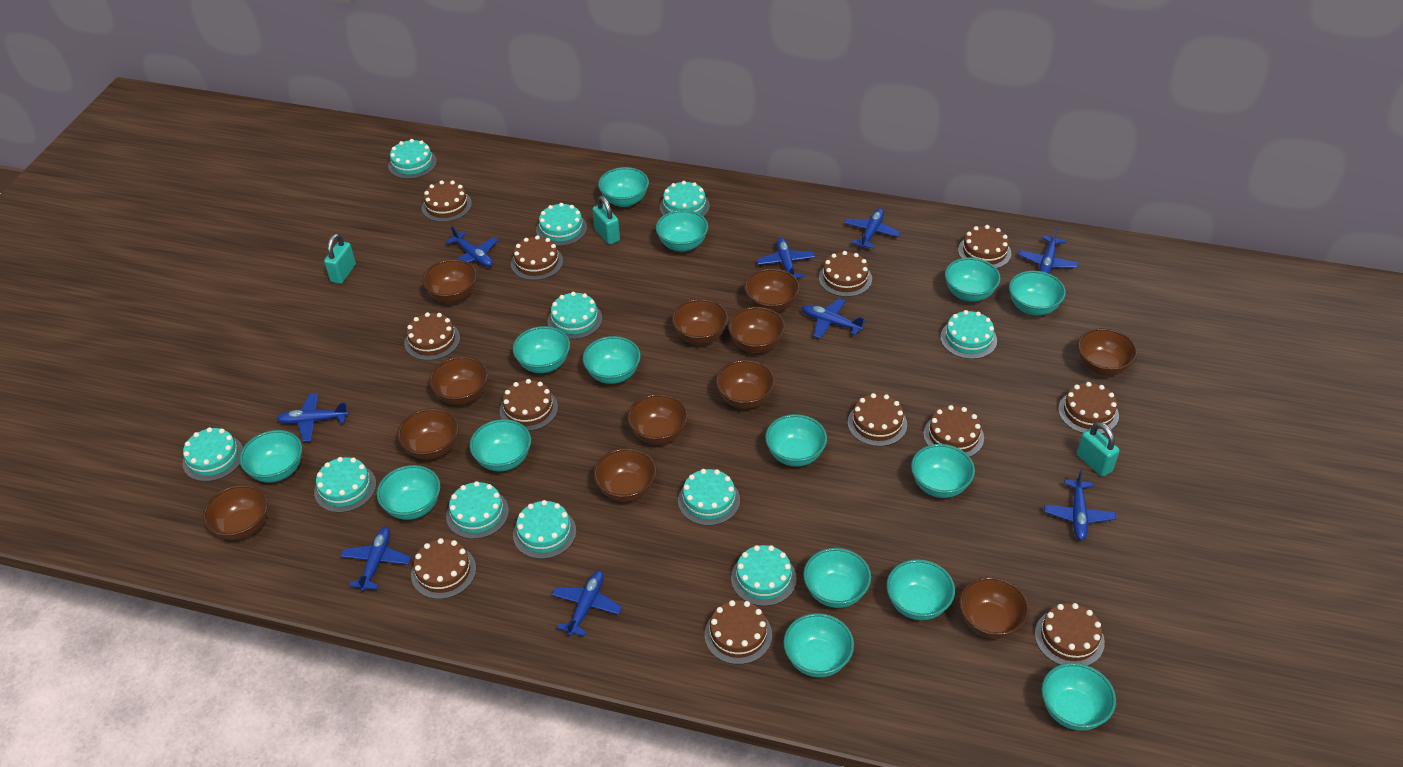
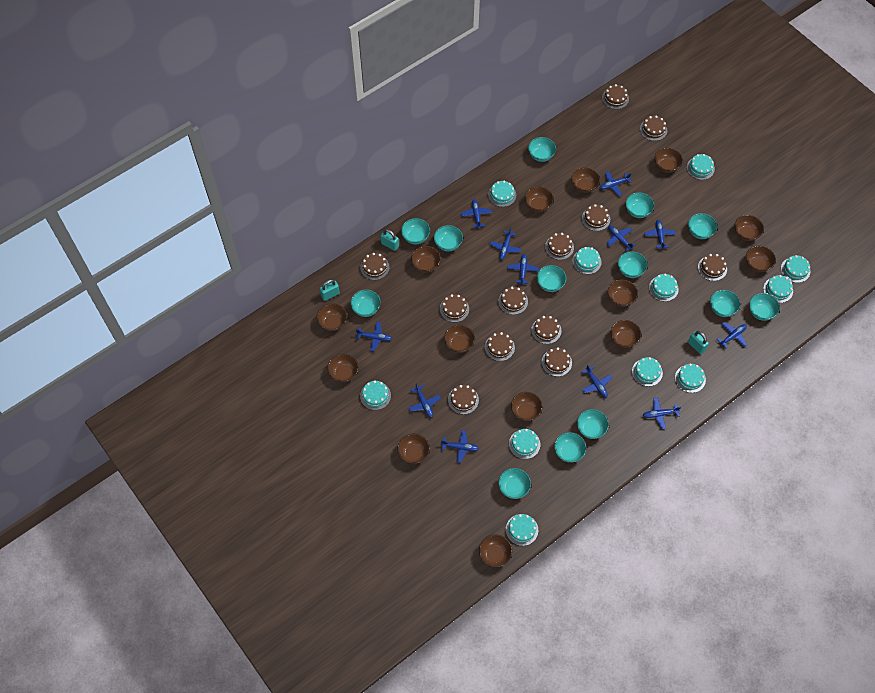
blue plane: [277,393,349,442] [341,527,411,591] [446,226,499,267] [551,570,622,637] [757,238,815,278] [801,298,865,339] [844,208,901,249] [1019,227,1078,274] [1044,470,1116,540] = 9 -> [356,322,392,351] [408,383,441,418] [441,430,479,463] [461,199,492,228] [490,227,521,260] [507,254,539,285] [582,365,612,397] [600,171,632,196] [606,225,636,251] [643,397,681,429] [644,220,676,249] [717,322,747,348] = 12
brown bowl: [203,485,268,540] [397,408,459,460] [422,259,477,303] [429,356,488,405] [593,448,656,502] [627,394,688,445] [672,299,728,344] [716,360,775,409] [728,307,785,353] [744,268,800,312] [959,577,1029,639] [1077,328,1137,376] = 12 -> [317,303,347,331] [327,354,359,382] [397,433,430,464] [411,246,441,273] [444,325,475,353] [479,534,512,567] [511,392,543,421] [525,186,553,212] [571,167,600,193] [608,279,638,307] [610,320,641,348] [654,148,683,173] [734,215,764,241] [746,246,776,272] = 14
turquoise bowl: [239,430,302,483] [377,465,440,520] [469,419,531,471] [513,326,570,373] [583,336,641,384] [598,167,649,207] [656,210,708,252] [765,414,827,467] [783,613,854,677] [803,548,871,608] [886,559,955,620] [911,444,975,498] [945,257,1001,302] [1009,271,1066,315] [1042,663,1116,731] = 15 -> [350,290,381,317] [401,218,430,244] [434,225,463,252] [498,468,531,499] [528,137,556,162] [537,265,567,292] [554,432,587,463] [577,409,609,439] [618,251,648,278] [625,192,654,218] [688,213,717,239] [710,290,740,317] [749,293,780,321] = 13

